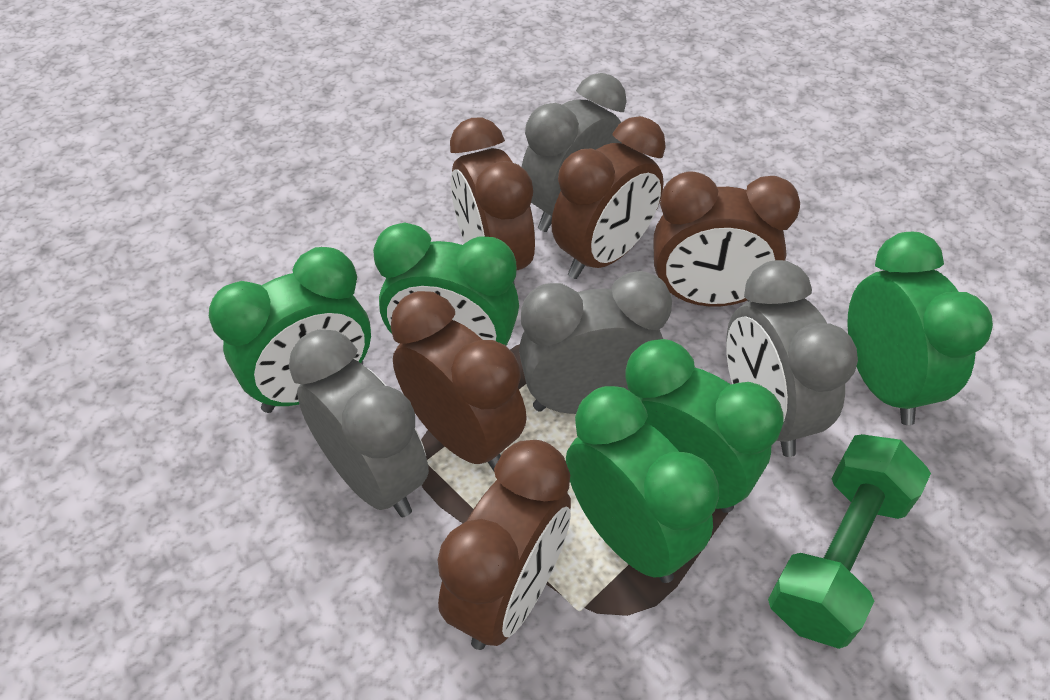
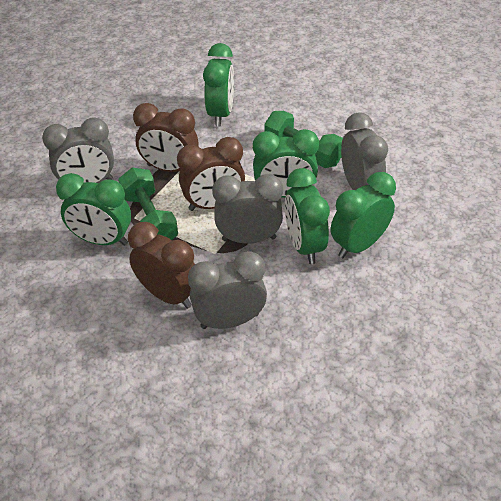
brown clock: [391,291,527,471] [438,440,571,650] [450,118,535,285] [551,116,666,279] [653,171,800,307] = 5 -> [128,222,195,309] [133,103,198,172] [177,137,245,211] = 3
green dumbbell: [768,434,931,649] = 1 -> [118,167,178,240] [264,111,343,168] = 2

